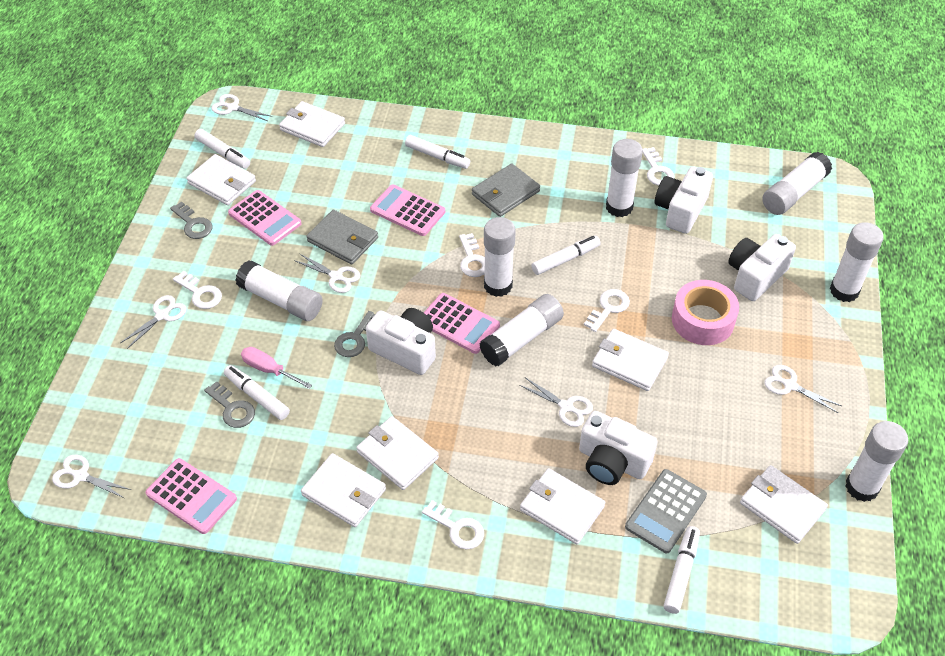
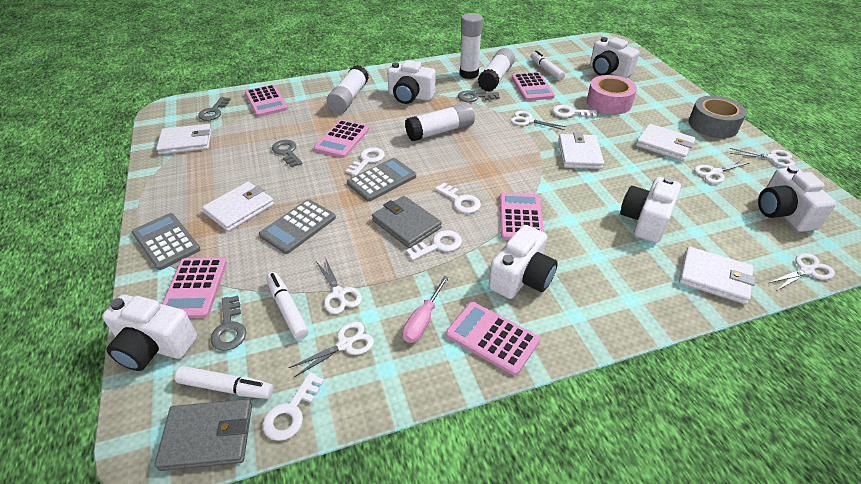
grey calculator: [625,469,707,553] = 1 -> [132,213,201,270] [259,199,336,254] [347,158,416,202] = 3
grey key: [170,202,213,239] [204,381,255,428] [334,311,375,357] = 3 -> [198,97,231,121] [210,296,246,351] [272,140,303,168] [458,90,500,102] = 4
grey tape: none = 0 -> [689,96,747,138] = 1
pink calculator: [145,458,237,534] [228,190,302,246] [370,184,445,236] [424,293,500,354] = 4 -> [162,258,227,318] [245,85,288,117] [314,120,369,158] [446,302,540,376] [500,193,544,240] [512,72,555,101] = 6
white camera: [366,308,436,375] [579,411,658,485] [655,166,713,234] [728,234,796,301] = 4 -> [102,295,197,371] [387,60,436,104] [489,225,558,299] [590,37,640,78] [620,177,681,243] [758,165,836,232] = 6
white glue stick: [235,260,323,321] [479,294,564,366] [484,217,516,297] [606,139,643,217] [762,152,832,215] [830,222,884,302] [845,421,908,502] = 7 -> [327,65,369,113] [405,102,475,141] [459,13,483,79] [478,48,515,92] = 4
white marker: [195,129,250,169] [224,365,290,420] [405,135,470,169] [532,236,601,275] [664,526,700,614] = 5 -> [175,366,274,399] [266,272,309,340] [531,51,565,81] = 3
white wallet: [186,154,256,205] [279,101,345,147] [301,453,386,527] [356,416,439,490] [520,468,605,544] [592,329,669,391] [740,465,828,544] = 7 -> [156,124,212,155] [202,182,274,232] [558,132,604,169] [636,124,696,161] [679,247,755,304] = 5

